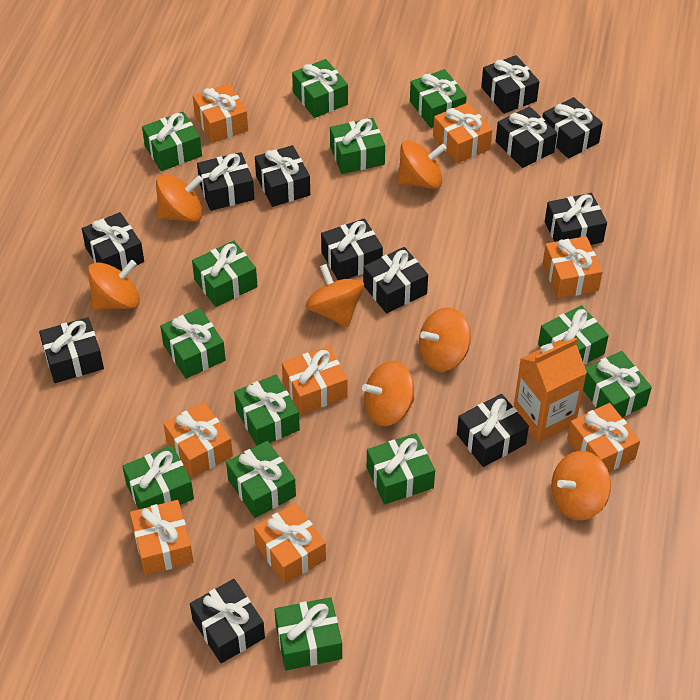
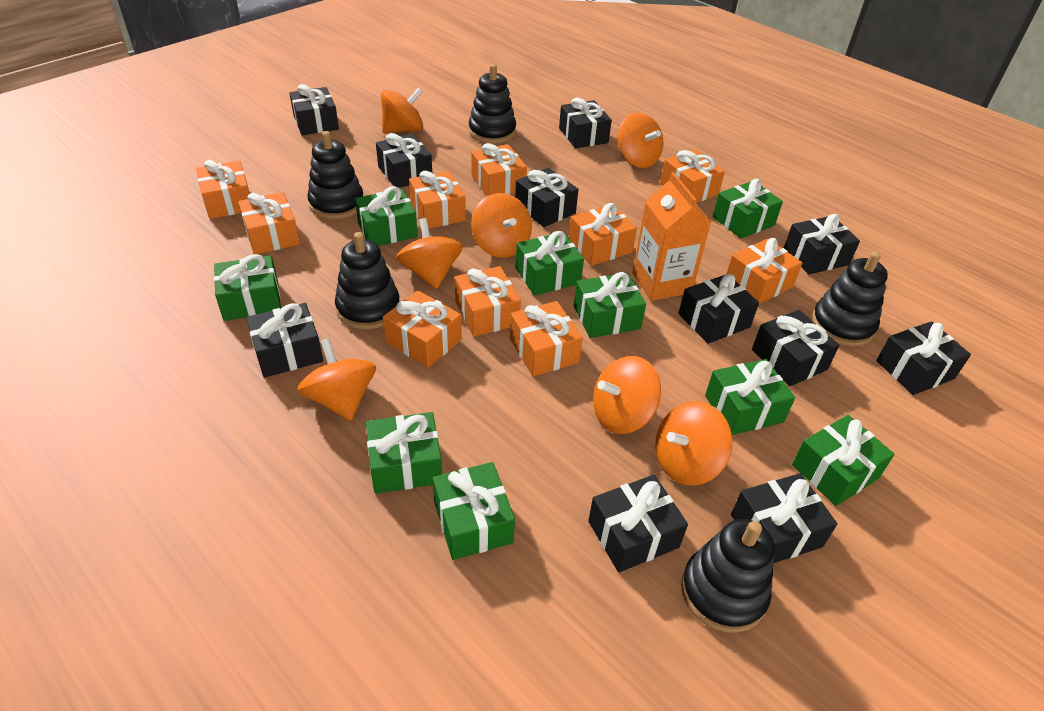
black gift: [39,317,104,383] [82,212,144,271] [190,579,265,663] [197,152,255,211] [255,145,310,207] [321,218,383,280] [363,247,428,313] [457,394,529,467] [481,55,539,114] [496,106,557,168] [542,97,603,159] [545,193,607,245] = 12 -> [246,303,323,378] [289,84,339,135] [376,133,432,188] [515,168,579,227] [559,98,612,148] [588,475,688,573] [679,274,759,344] [731,473,837,563] [752,310,839,386] [784,214,860,274] [876,321,971,395] = 11
black stacking toy: none = 0 -> [307,131,363,219] [335,232,400,329] [469,64,516,144] [681,519,775,633] [811,252,888,346] = 5
green gift: [122,445,194,509] [142,112,202,171] [160,308,226,379] [192,241,258,307] [226,441,296,518] [234,375,300,446] [274,597,342,670] [292,59,348,118] [330,118,385,174] [367,433,435,504] [410,69,467,128] [538,305,609,365] [583,351,652,417] = 13 -> [214,254,281,321] [355,186,418,246] [366,412,442,494] [433,462,515,560] [516,231,584,296] [574,272,646,338] [705,359,795,435] [713,179,783,239] [792,415,895,506] = 9
orange gift: [130,500,193,575] [163,402,233,478] [193,83,248,143] [254,503,326,584] [282,346,348,415] [433,103,492,164] [543,236,602,299] [567,403,640,472] = 8 -> [196,160,250,219] [238,192,300,254] [383,290,462,368] [409,170,466,229] [455,266,521,337] [471,143,527,196] [510,301,583,376] [569,203,637,266] [660,150,725,203] [726,238,802,304] = 10

